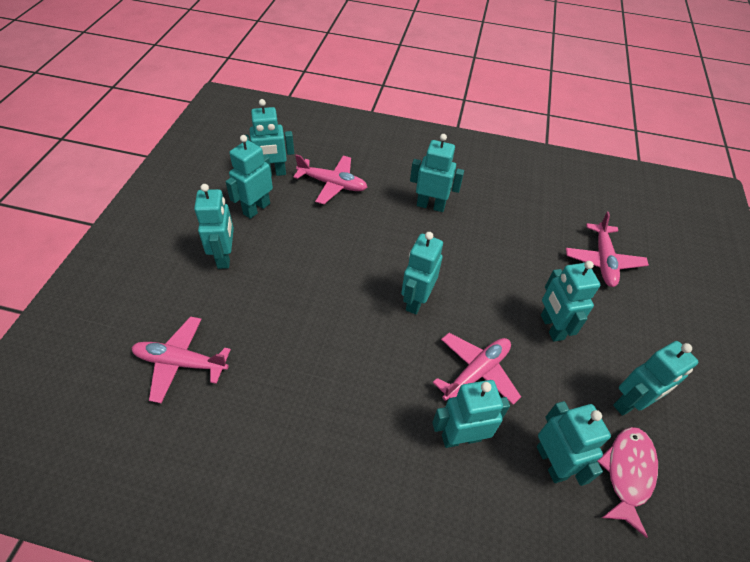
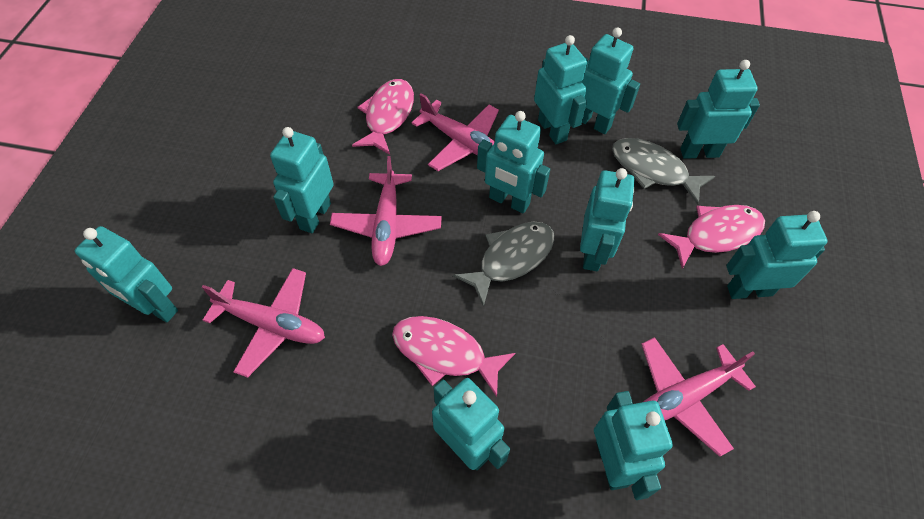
grey fish: none = 0 -> [453,222,554,307] [612,138,715,205] = 2
pink fish: [597,427,658,538] = 1 -> [352,79,414,155] [392,316,515,397] [658,205,765,269] = 3
turquoise robot: [194,184,234,269] [226,135,273,219] [242,99,294,176] [401,232,443,314] [410,134,464,212] [432,380,510,448] [537,401,611,486] [541,261,600,342] [613,341,698,416] = 9 -> [75,226,178,322] [270,127,334,233] [432,378,510,470] [477,111,550,214] [534,35,587,144] [580,168,634,271] [581,27,640,134] [594,391,673,500] [677,60,760,159] [726,211,828,299] = 10

